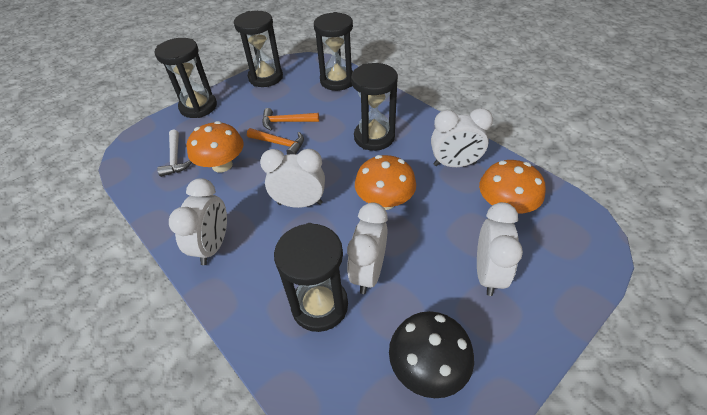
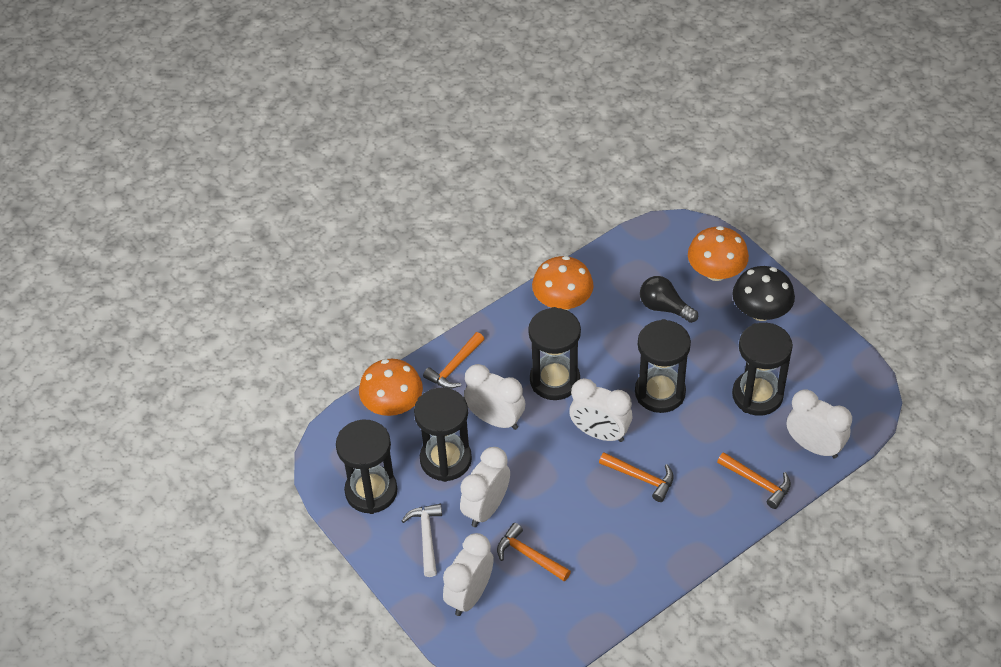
black light bulb: none = 0 -> [640,276,698,323] = 1
orange hammer: [247,128,304,154] [262,108,319,130] = 2 -> [423,332,484,389] [497,523,571,581] [599,452,674,502] [717,452,791,509] = 4

